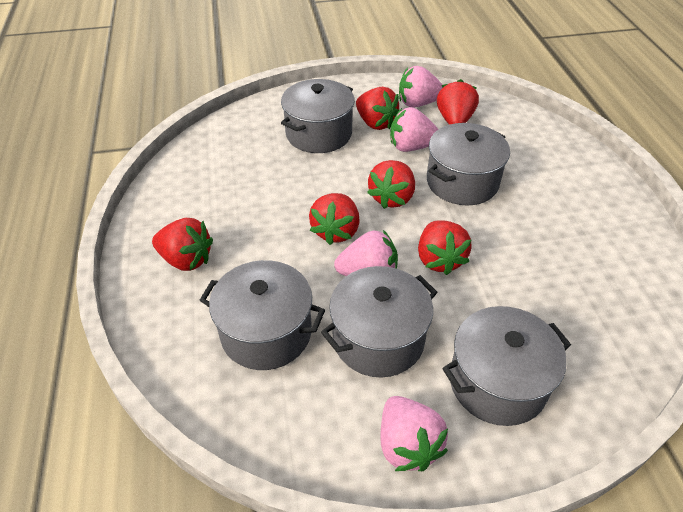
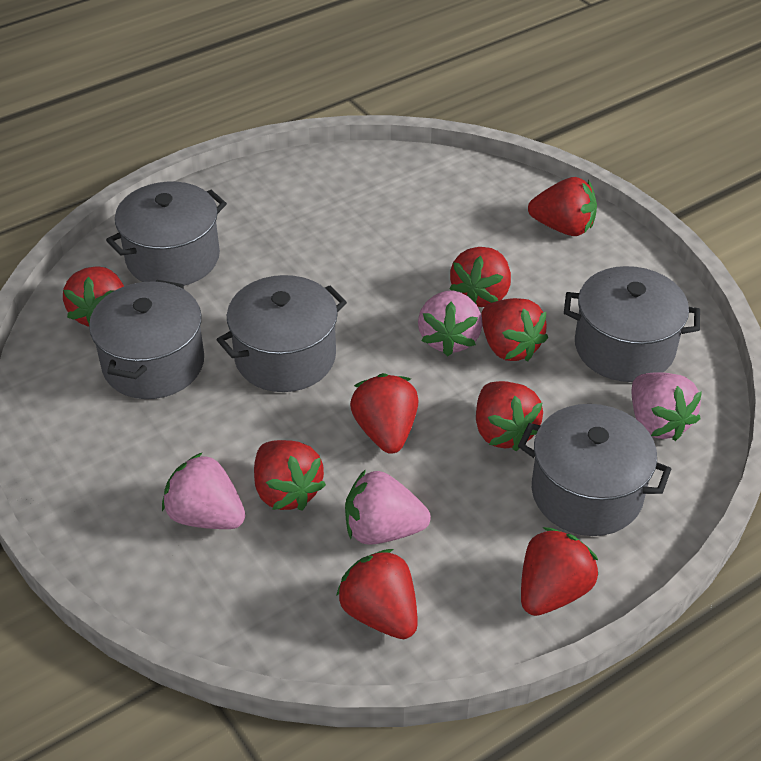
red strawberry: [152,218,213,271] [309,193,360,245] [356,87,399,130] [367,160,415,209] [418,220,472,275] [437,79,479,125] = 6 -> [63,266,124,327] [254,440,326,511] [336,549,418,639] [350,373,419,454] [450,247,511,307] [476,381,543,451] [481,298,548,362] [521,527,599,616] [528,177,597,236] = 9

